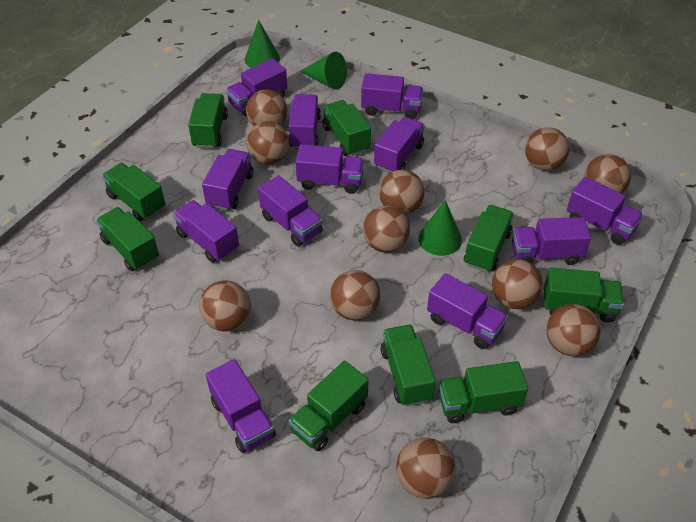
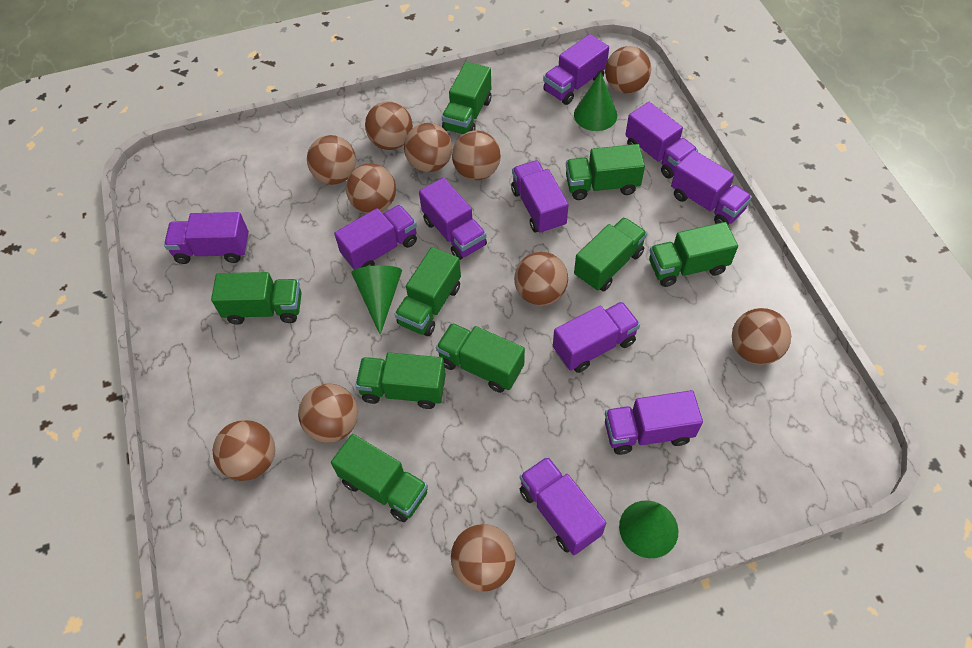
purple truck: [173,200,239,263] [202,149,253,211] [205,359,276,453] [226,58,287,116] [258,175,323,246] [289,94,321,149] [295,144,364,194] [361,73,423,119] [374,117,425,173] [427,273,508,349] [512,217,591,265] [567,177,643,245] = 12 -> [164,212,249,264] [334,205,417,270] [419,178,487,260] [511,160,569,234] [520,456,606,555] [543,34,609,105] [553,302,640,373] [605,390,703,455] [625,102,698,178] [671,150,752,225] = 10

